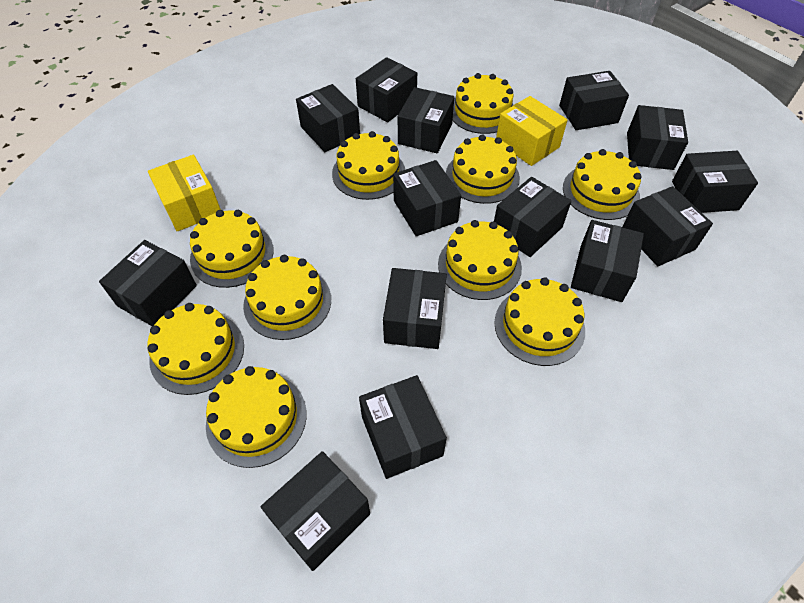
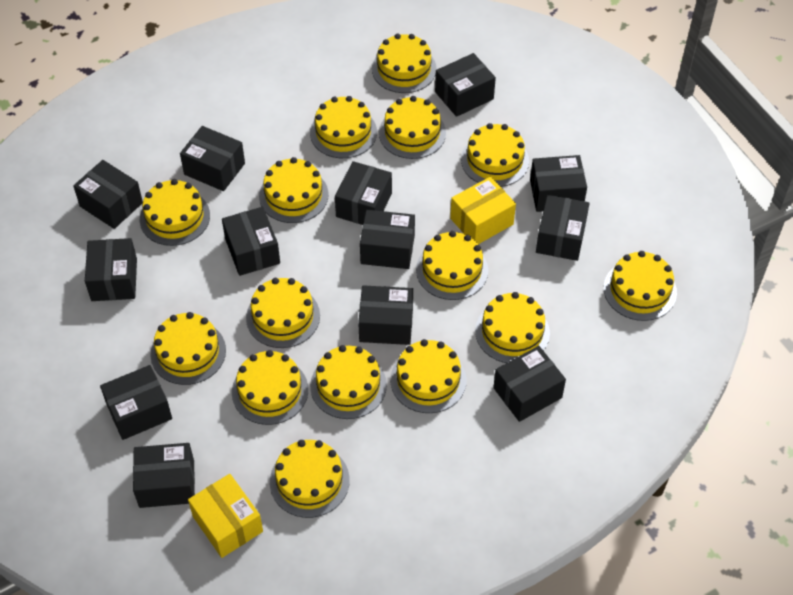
black box: [99,240,197,326] [261,451,370,571] [296,84,360,152] [356,57,417,122] [359,375,447,479] [383,268,447,349] [393,160,461,236] [398,87,454,153] [494,177,572,257] [559,71,629,130] [571,220,644,302] [622,186,713,266] [627,105,688,170] [672,151,758,213] = 14 -> [73,160,143,229] [85,238,137,301] [100,365,172,440] [133,443,195,508] [180,126,245,191] [222,207,280,276] [335,161,392,225] [358,285,413,345] [360,210,415,269] [435,53,496,117] [493,346,566,422] [530,155,587,212] [536,195,590,261] = 13
yellow cake: [147,303,244,395] [190,210,274,288] [206,366,307,468] [243,255,331,340] [332,131,405,200] [438,220,522,300] [446,135,520,204] [452,73,514,134] [494,277,585,366] [563,149,642,220] = 10 -> [140,179,210,246] [150,312,226,385] [232,350,308,425] [246,278,320,348] [259,157,328,223] [270,440,350,518] [310,96,377,158] [310,345,387,419] [372,34,437,93] [379,96,446,159] [390,339,467,413] [416,231,488,300] [461,123,529,187] [475,292,550,363] [604,251,677,321] = 15

